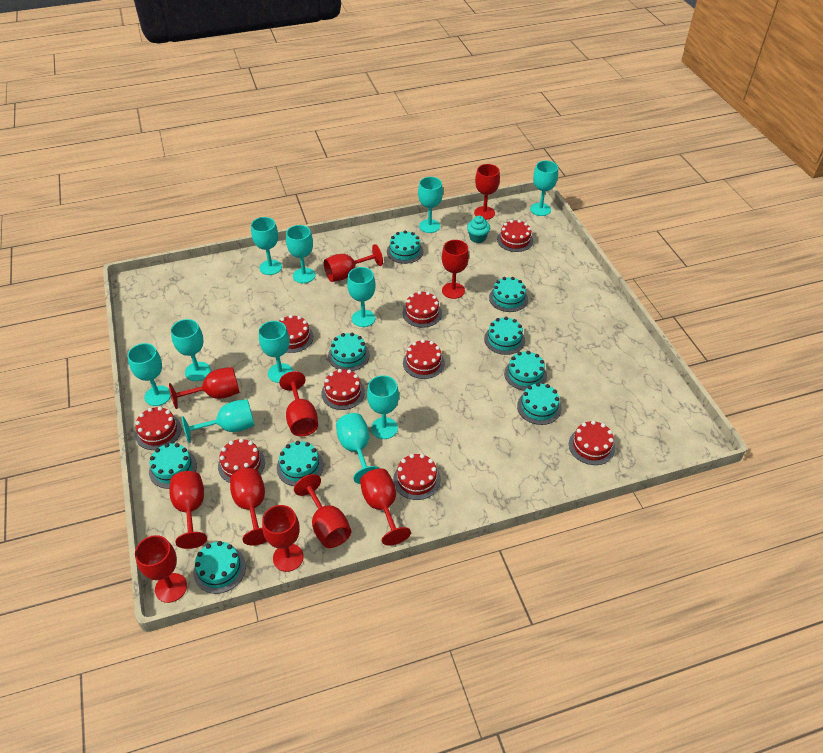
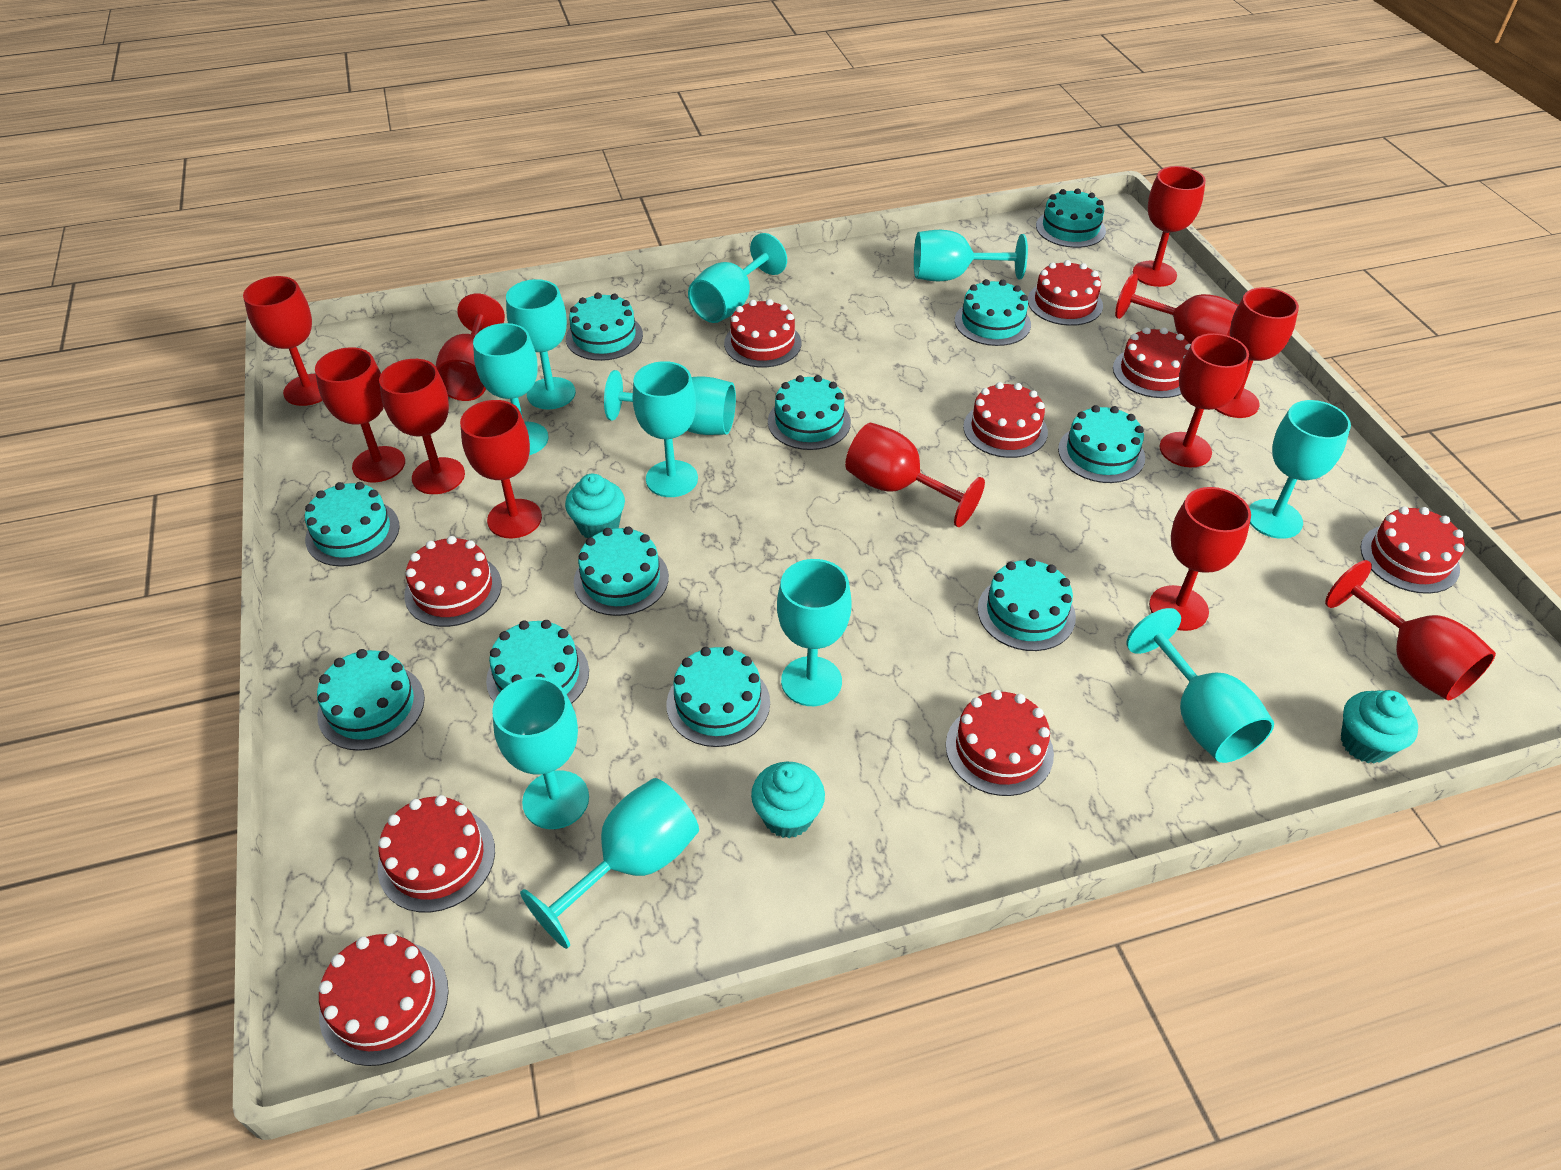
red goblet: [135,535,187,603] [169,367,240,409] [169,471,207,549] [230,468,267,546] [262,505,304,572] [279,371,318,437] [294,474,351,548] [324,244,383,282] [360,468,411,545] [442,240,469,299] [474,164,500,220] = 11 -> [243,276,323,406] [315,347,405,482] [379,359,465,494] [436,294,505,401] [460,400,542,538] [845,423,985,527] [1115,273,1238,344] [1133,166,1206,287] [1149,487,1251,631] [1159,333,1249,467] [1215,287,1299,418] [1325,560,1496,700] = 12
turquoise cake: [149,443,197,489] [194,541,246,594] [277,441,324,486] [328,333,370,371] [387,230,423,264] [484,317,525,355] [489,277,528,312] [504,351,547,391] [517,383,562,425] = 9 -> [305,482,400,567] [317,649,425,751] [486,620,589,704] [566,293,643,361] [574,527,669,616] [666,646,770,747] [768,375,851,450] [955,279,1031,346] [977,558,1076,651] [1036,188,1106,248] [1058,405,1145,483] = 11
turquoise cupcake: [467,216,490,243] = 1 -> [565,474,625,538] [751,762,825,838] [1341,690,1418,764] = 3

